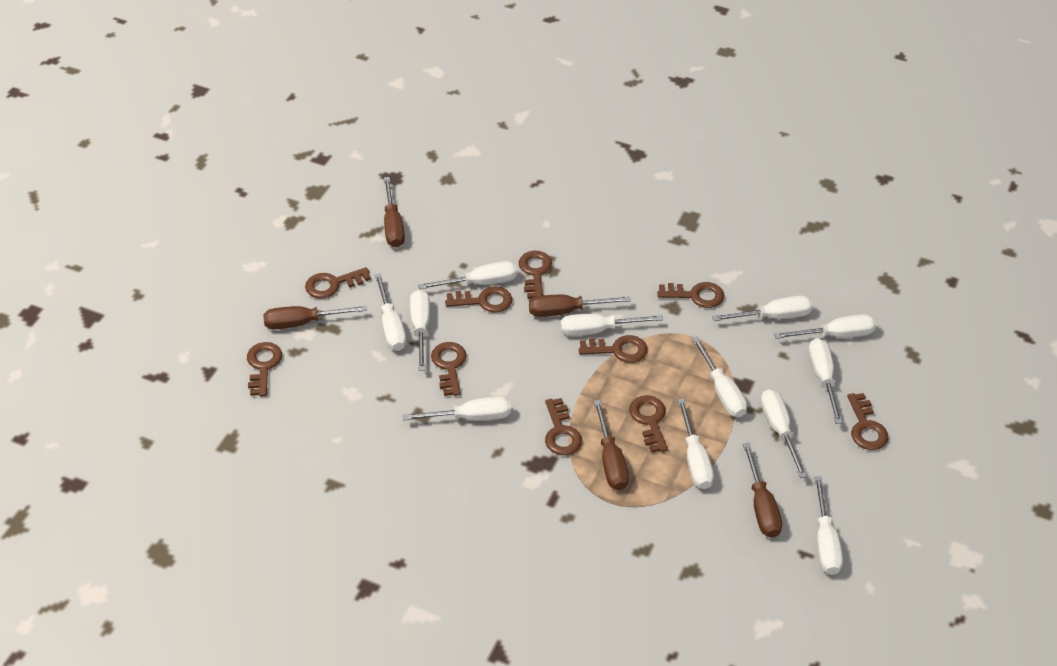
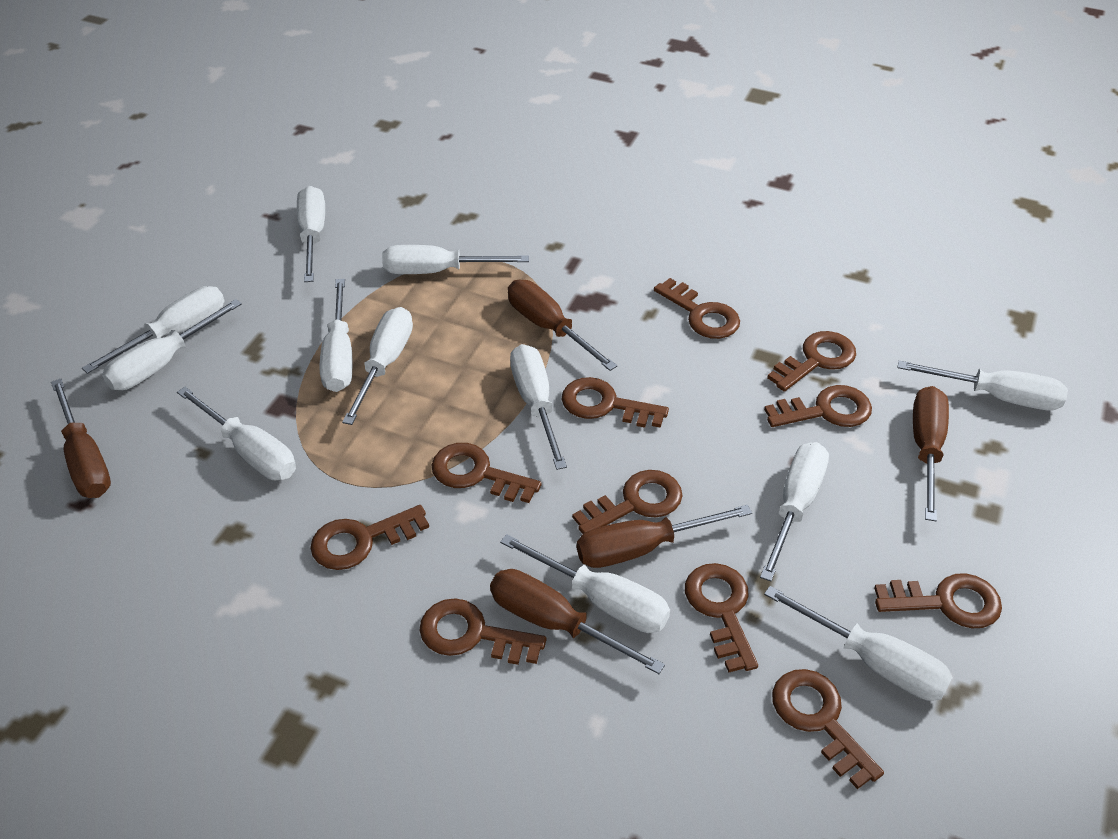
brown key: [247,342,282,396] [305,267,371,299] [431,342,467,396] [445,286,512,313] [519,251,552,299] [545,398,582,455] [579,335,648,363] [629,395,668,453] [657,282,724,308] [847,393,888,450] = 10 -> [310,505,429,570] [419,598,546,665] [432,443,542,503] [562,377,669,428] [572,470,682,534] [654,278,740,339] [685,563,758,673] [764,385,872,427] [767,331,856,392] [772,669,884,789] [874,573,1002,628] = 11

